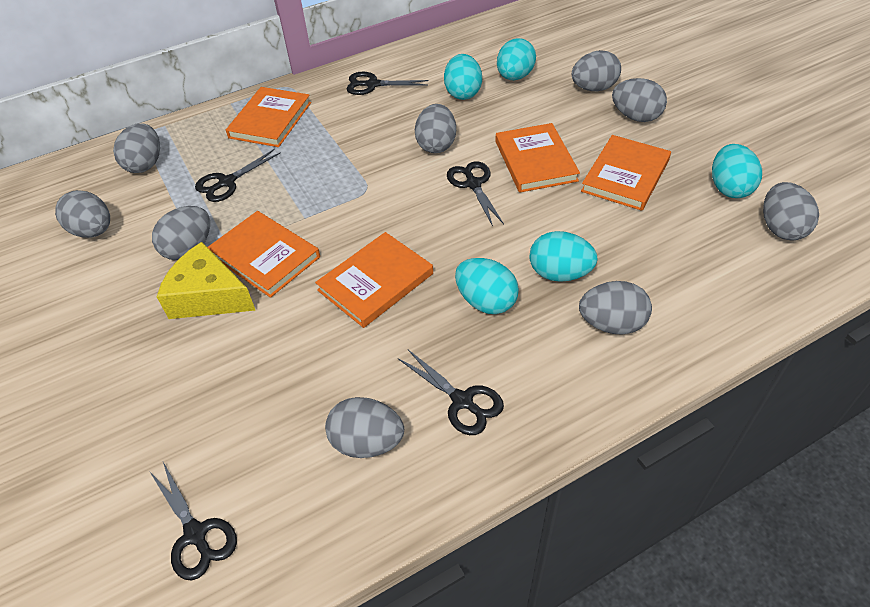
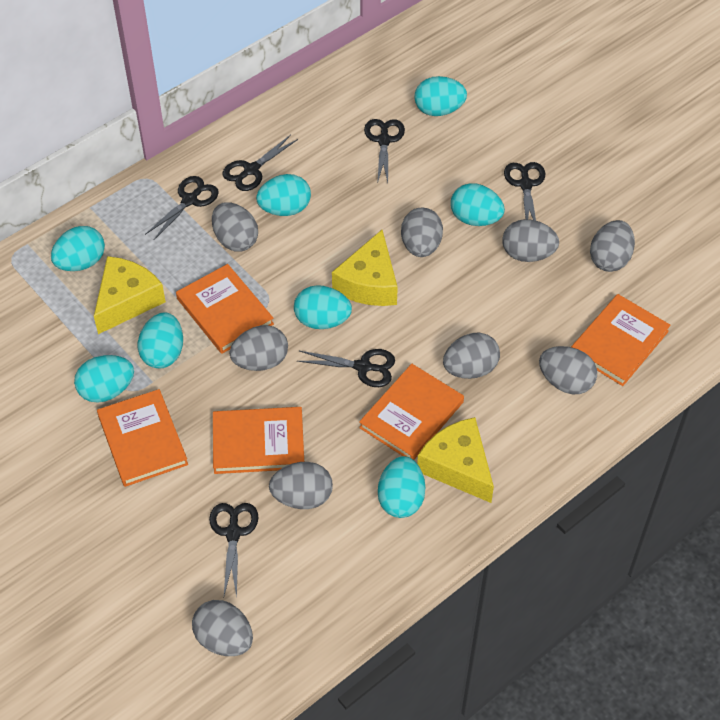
black scissors: [149,462,237,581] [195,149,281,202] [347,72,429,95] [398,349,504,435] [447,161,504,226] = 5 -> [145,176,219,241] [209,503,258,597] [223,135,298,191] [297,349,395,387] [364,119,405,184] [504,162,545,221] = 6
turquoise egg: [444,54,482,100] [455,258,519,314] [497,38,536,80] [530,231,598,282] [712,144,762,198] = 5 -> [51,226,105,271] [74,355,134,403] [138,313,183,368] [256,174,311,216] [294,285,352,329] [378,456,425,518] [414,76,467,116] [451,183,505,226] = 8
yellow cheese: [157,242,255,319] = 1 -> [94,256,166,334] [332,230,398,306] [417,417,494,503] = 3

